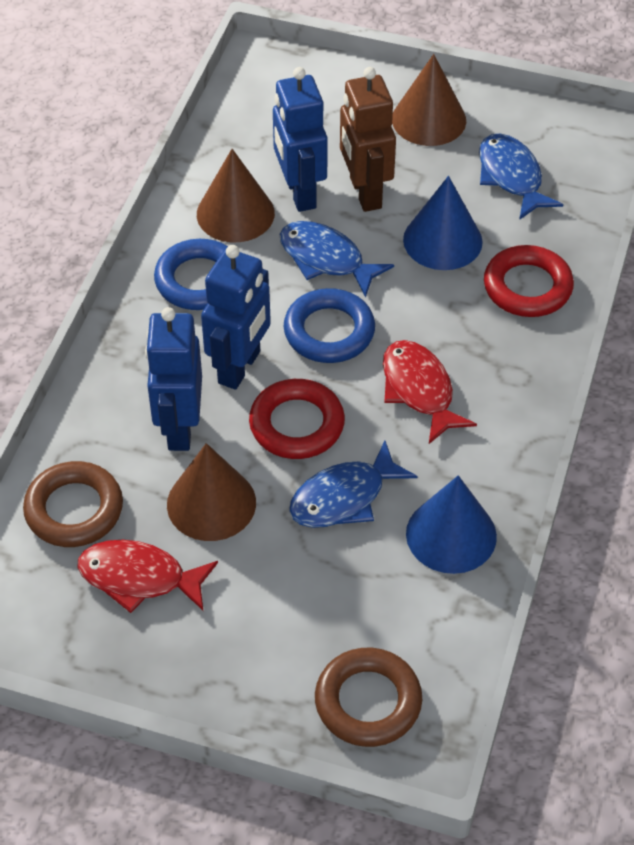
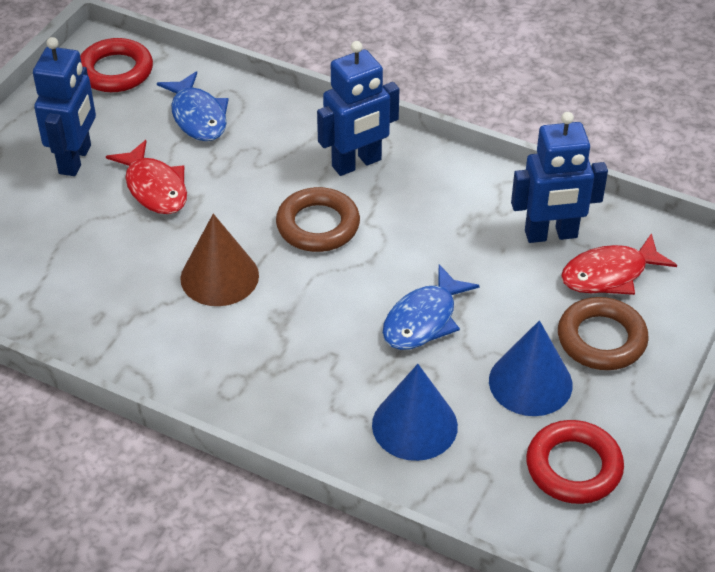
blue fish: [280,221,394,298] [289,441,418,528] [479,134,563,220] = 3 -> [157,71,229,141] [383,264,480,350] = 2
blue ring: [154,239,228,310] [284,288,375,363] = 2 -> none = 0
brown cone: [167,443,256,541] [197,149,275,242] [392,54,466,146] = 3 -> [180,214,259,306] = 1
brown robot: [340,67,396,212] = 1 -> none = 0

